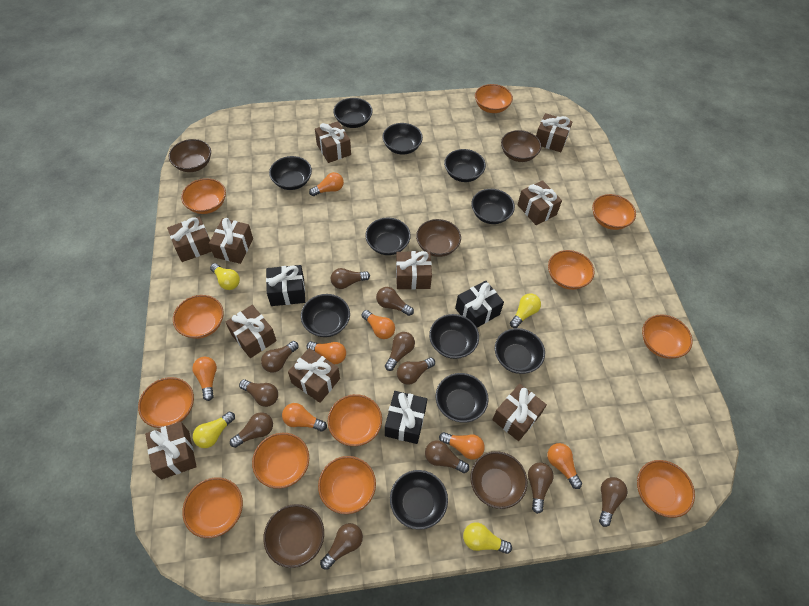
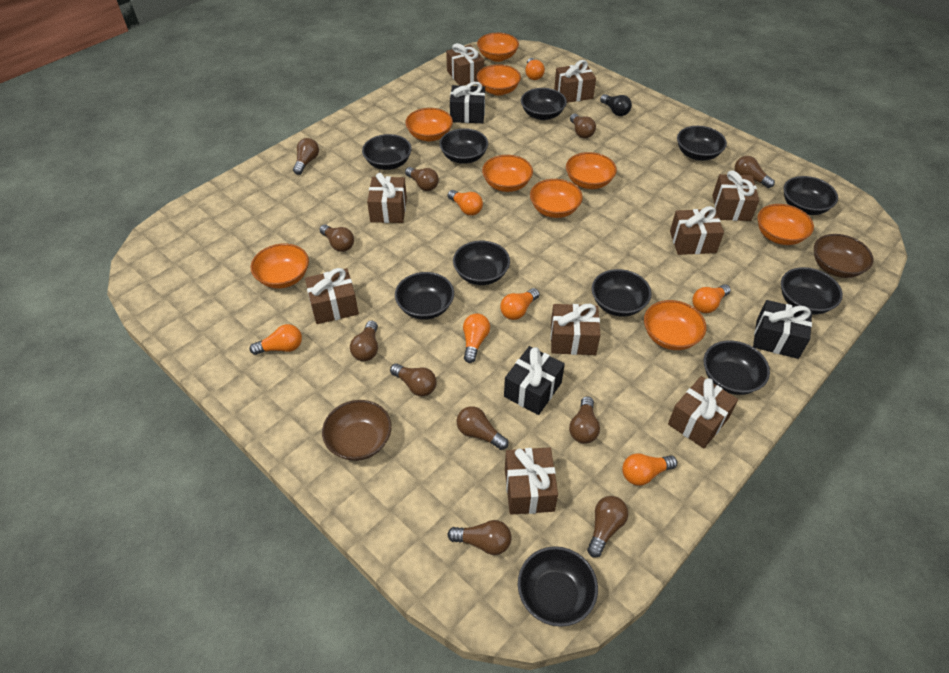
black light bulb: none = 0 -> [600,94,632,116] = 1
brown bowl: [169,139,211,172] [263,504,324,568] [416,219,461,257] [470,451,527,509] [501,130,541,162] = 5 -> [322,400,392,461] [814,234,874,278] = 2
brown gift: [145,422,197,479] [167,216,212,262] [209,218,253,264] [226,305,277,358] [288,348,340,403] [315,121,351,163] [396,251,432,289] [492,384,547,441] [517,180,562,225] [536,113,573,152] = 10 -> [305,268,359,324] [367,173,407,223] [446,43,484,86] [505,447,558,515] [550,304,600,355] [554,60,596,103] [668,376,738,448] [670,206,724,255] [712,171,759,221] = 9
orange bowl: [138,377,194,428] [173,295,224,339] [181,178,226,214] [182,477,243,538] [252,433,309,489] [318,456,376,514] [328,394,382,446] [475,84,513,113] [548,250,595,290] [592,194,636,230] [637,460,695,518] [642,314,693,359] = 12 -> [251,244,309,289] [405,108,453,142] [477,33,519,62] [477,64,521,96] [482,155,533,192] [530,179,583,218] [566,152,617,189] [644,300,706,350] [757,204,814,245] = 9
yellow light bulb: [193,411,235,448] [210,263,240,290] [463,523,512,554] [510,293,541,328] = 4 -> none = 0

